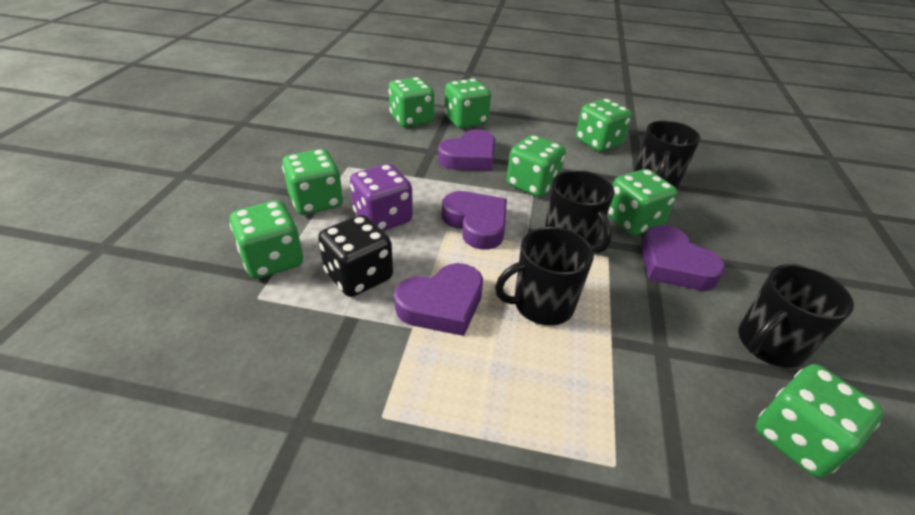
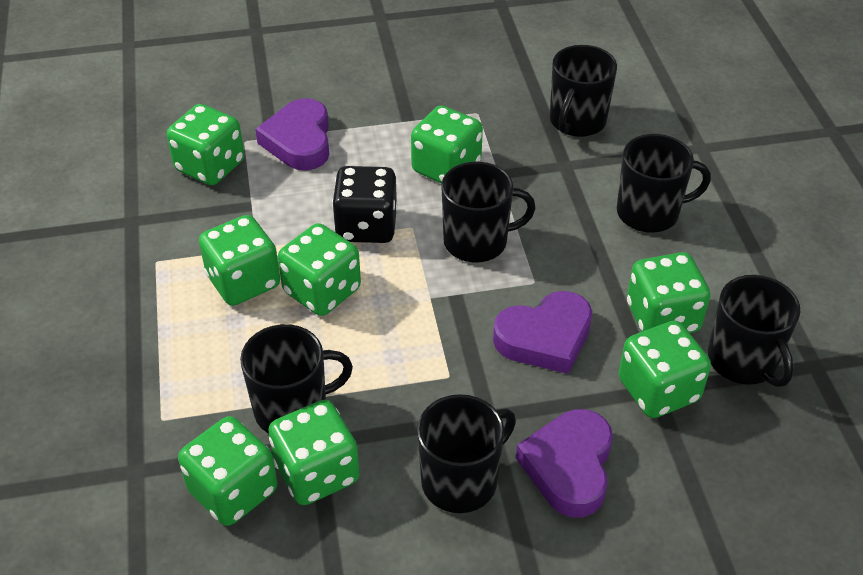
black mug: [495,227,594,325] [545,170,615,253] [634,120,701,189] [738,264,854,368] = 4 -> [240,324,353,433] [417,394,516,513] [441,162,536,262] [550,45,617,137] [617,134,711,233] [708,275,800,387] = 6
purple dice: [350,164,413,231] = 1 -> none = 0
purple heart: [394,263,483,336] [438,129,496,171] [442,191,507,249] [641,225,725,290] = 4 -> [255,98,329,171] [493,291,592,374] [516,409,613,517] = 3

